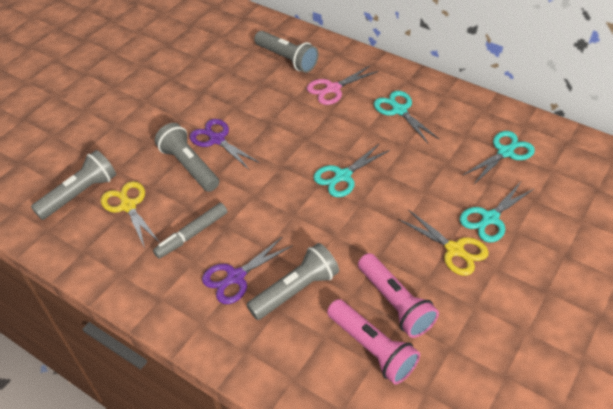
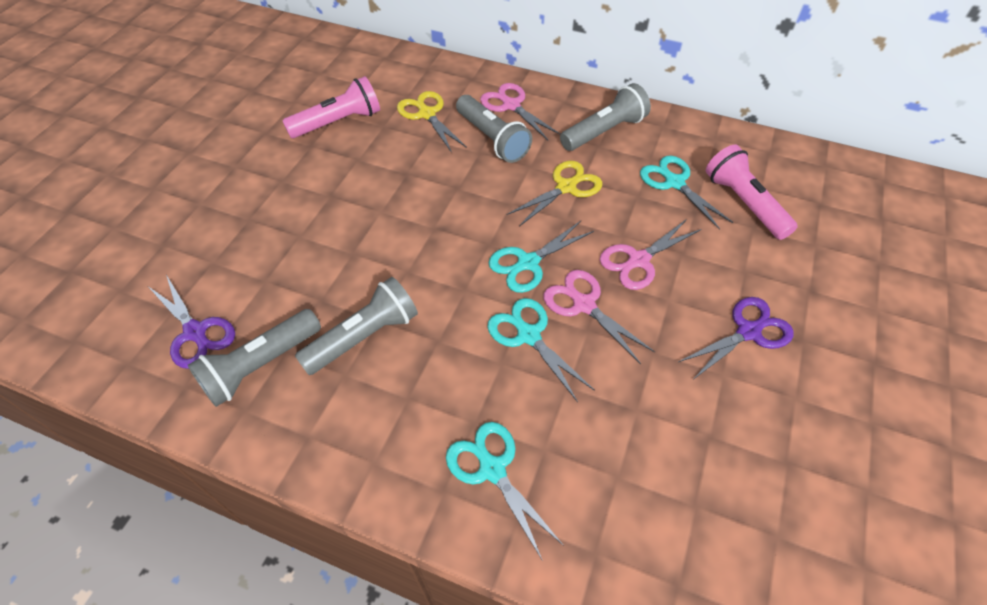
grey marker: [153,203,227,258] = 1 -> none = 0
pink scissors: [307,65,379,105] = 1 -> [480,83,561,140] [543,270,655,364] [600,219,702,290] = 3

